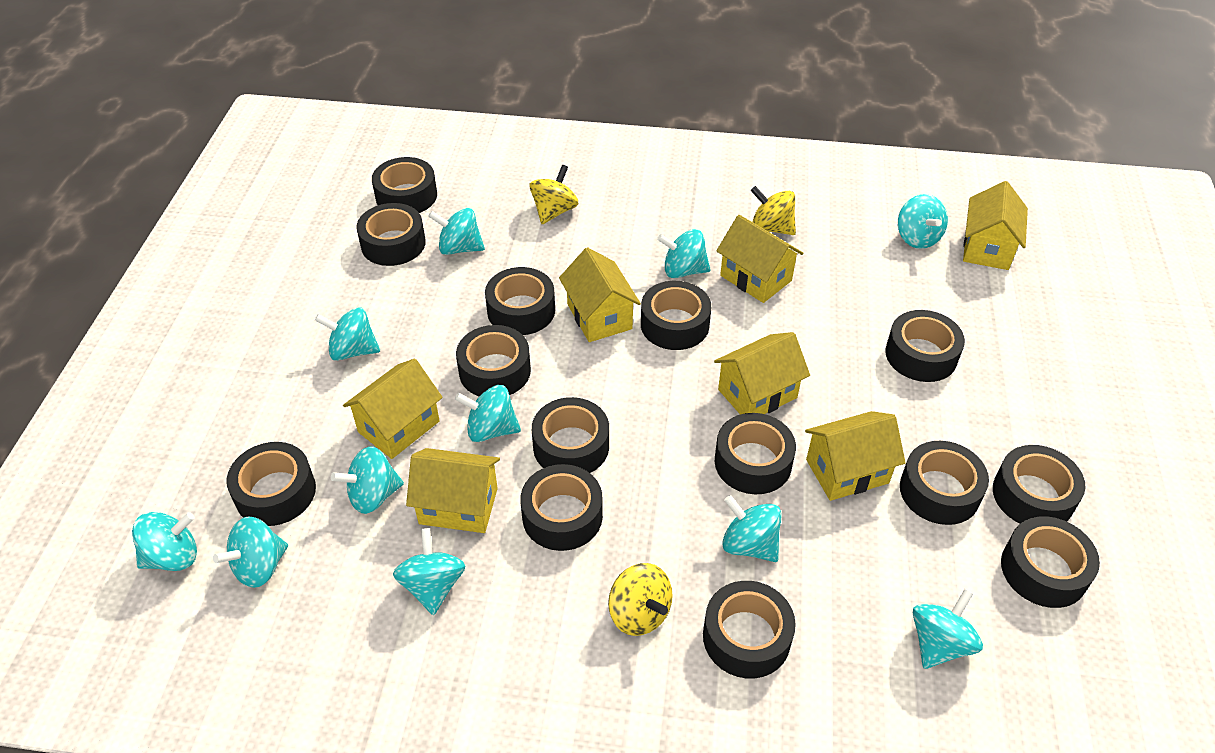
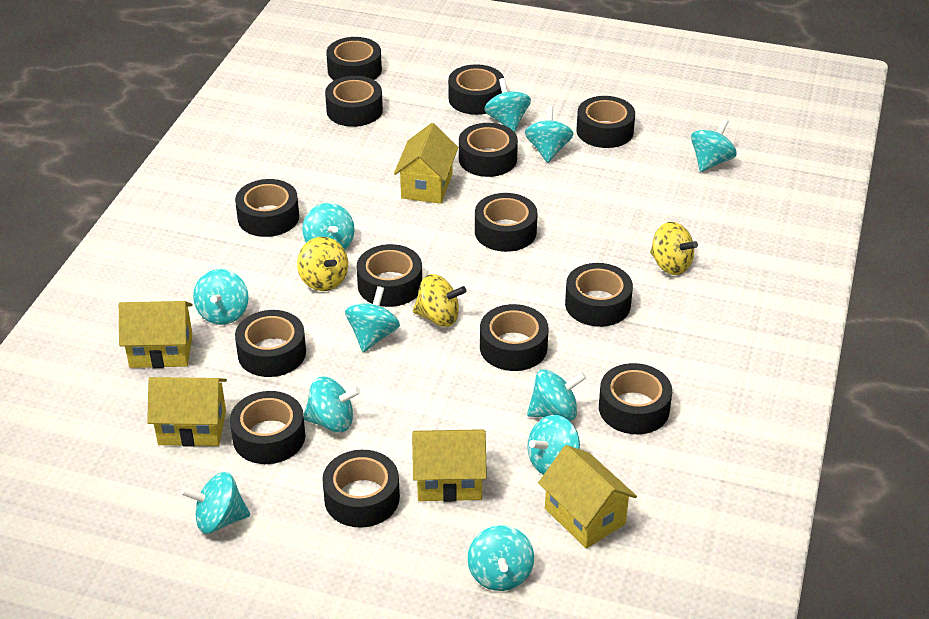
yellow house: [343,358,443,459] [406,448,500,533] [559,247,641,342] [714,332,810,414] [716,215,803,303] [805,411,906,501] [963,181,1028,270] = 7 -> [119,301,193,368] [147,377,227,447] [394,123,458,204] [412,429,487,502] [538,445,637,548] = 5

